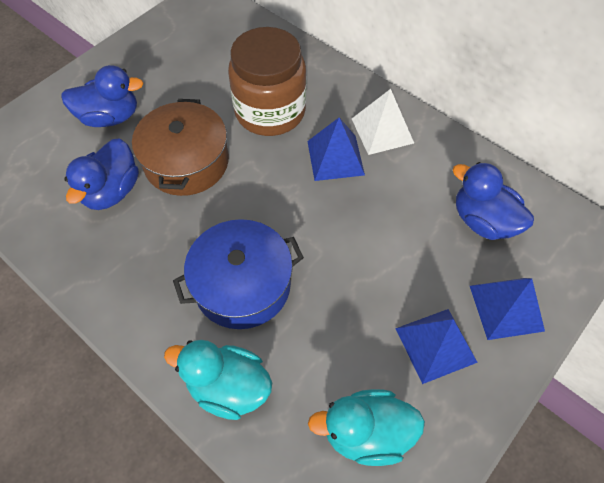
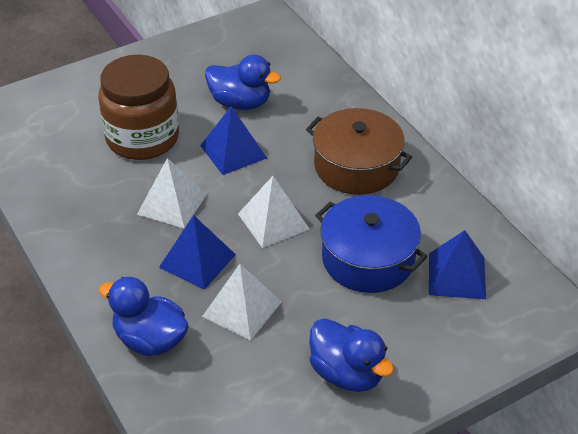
turquoise duck: [164,340,272,420] [308,389,425,466] = 2 -> none = 0
white pyramid: [352,89,414,155] = 1 -> [137,158,207,228] [202,264,281,341] [238,176,309,248] = 3

